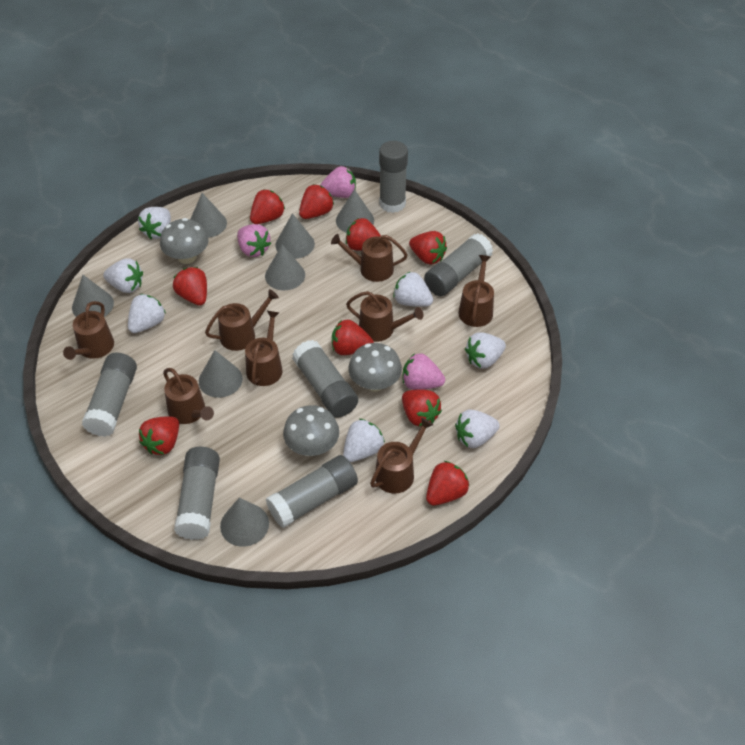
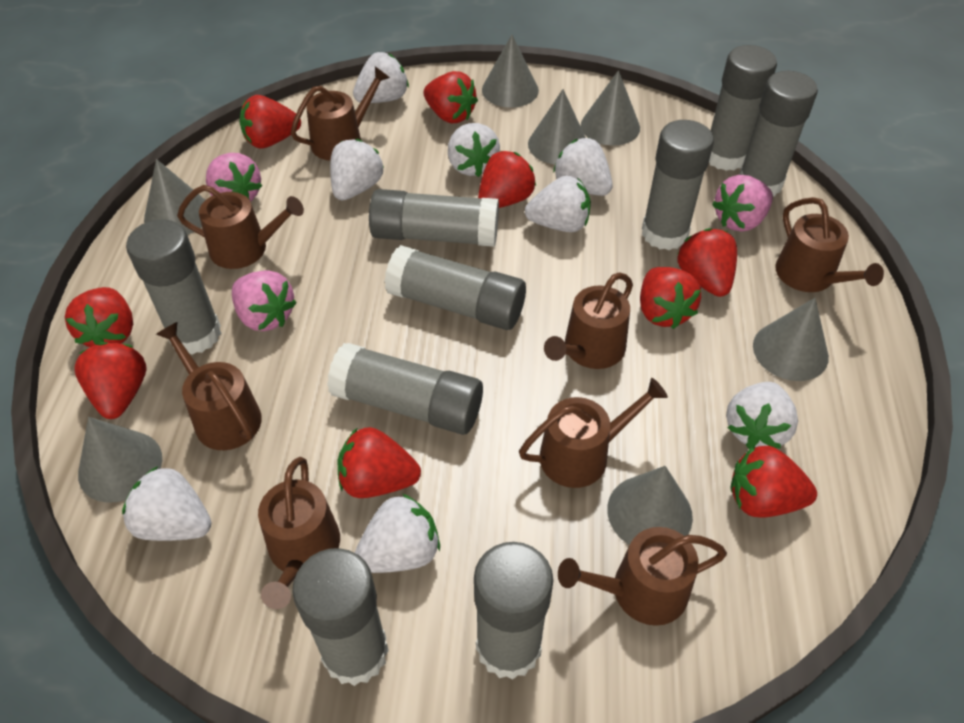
grey glue stick: [82,353,137,437] [174,447,220,540] [266,455,358,528] [292,340,358,418] [379,141,408,213] [424,233,493,296] = 6 -> [126,219,221,355] [292,548,389,686] [327,343,483,435] [369,189,499,247] [384,245,526,330] [474,542,553,680] [642,120,714,250] [709,45,777,171] [739,71,818,196] = 9
grey mushroom: [160,218,208,264] [283,405,339,456] [348,343,402,391] = 3 -> none = 0
white strawberry: [103,258,143,293] [128,294,166,333] [138,207,171,239] [343,419,385,462] [393,272,433,307] [455,409,500,448] [465,332,506,369] = 7 -> [122,466,212,541] [330,139,384,200] [353,52,409,103] [355,494,440,573] [448,123,500,177] [525,176,591,232] [553,138,612,196] [726,382,798,449] = 8

